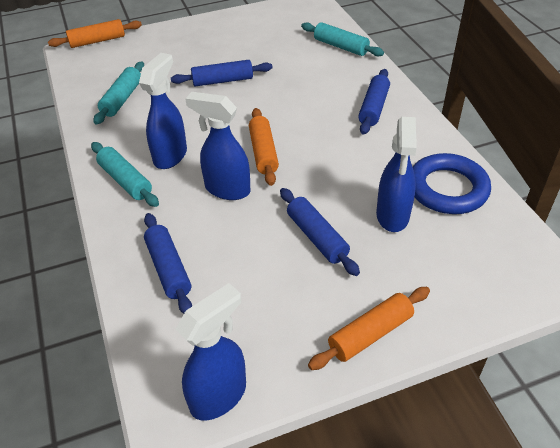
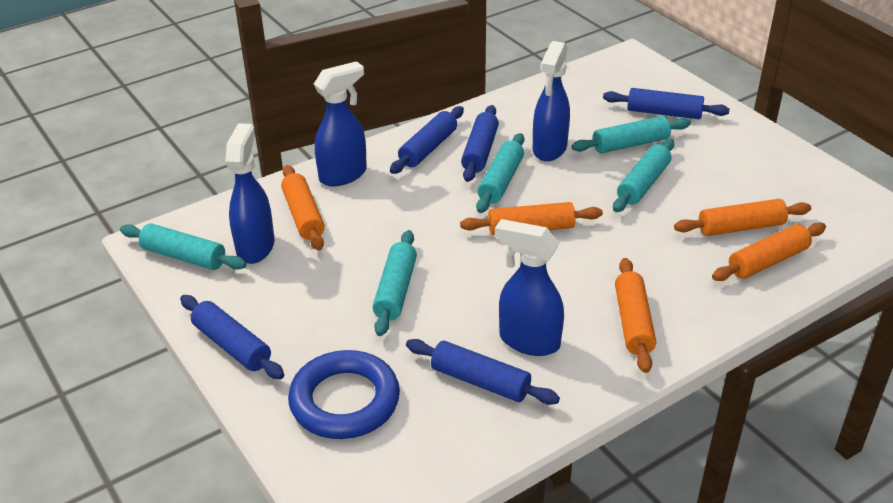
blue rolling pin: [144,213,192,314] [171,60,273,87] [280,188,360,276] [358,69,390,135] = 4 -> [180,295,284,379] [390,106,464,174] [406,339,560,405] [461,105,499,182] [603,88,730,119] = 5
orange rolling pin: [48,19,142,48] [249,108,279,186] [308,287,430,370] = 3 -> [281,165,325,251] [460,202,603,235] [615,258,656,373] [674,199,811,236] [712,222,826,281] = 5
turquoise rolling pin: [91,142,159,207] [94,61,144,125] [301,22,384,56] = 3 -> [120,223,246,270] [372,230,417,336] [476,133,524,213] [571,116,691,153] [613,139,674,212] = 5

